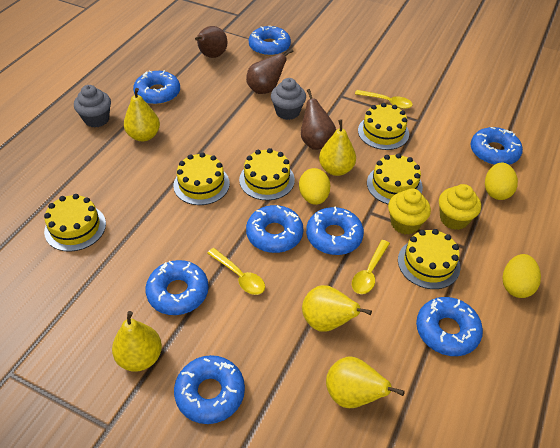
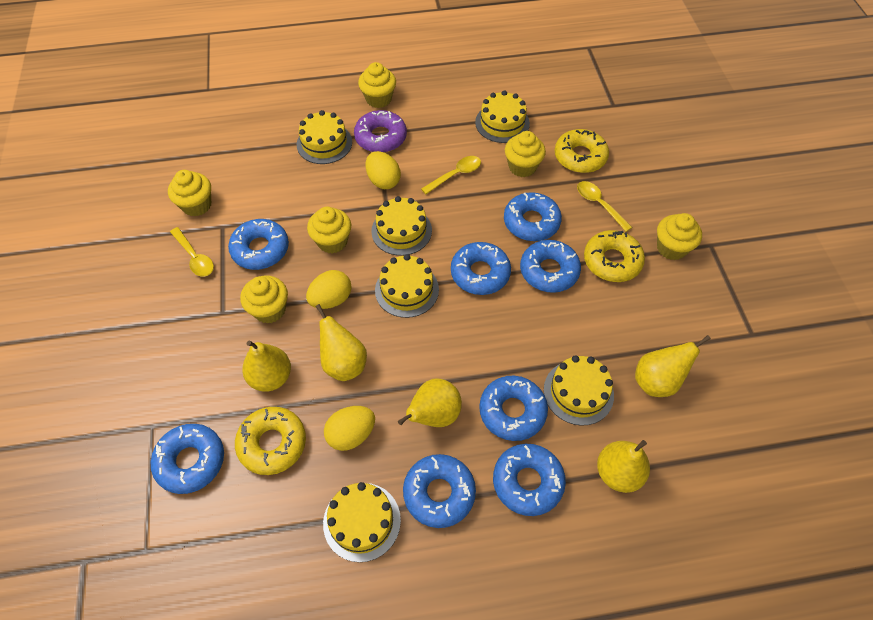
brown pear: [195,26,228,58] [246,49,294,94] [301,89,336,150] = 3 -> none = 0
grey cupcake: [74,85,111,128] [271,78,306,120] = 2 -> none = 0
purple donut: none = 0 -> [354,110,407,152] = 1
yellow cupcake: [388,189,431,235] [439,184,481,230] = 2 -> [168,170,211,216] [240,276,288,324] [307,207,351,254] [358,62,396,108] [505,131,546,177] [657,213,702,260] = 6
yellow donut: none = 0 -> [235,407,306,475] [555,129,609,173] [584,230,645,282] = 3

